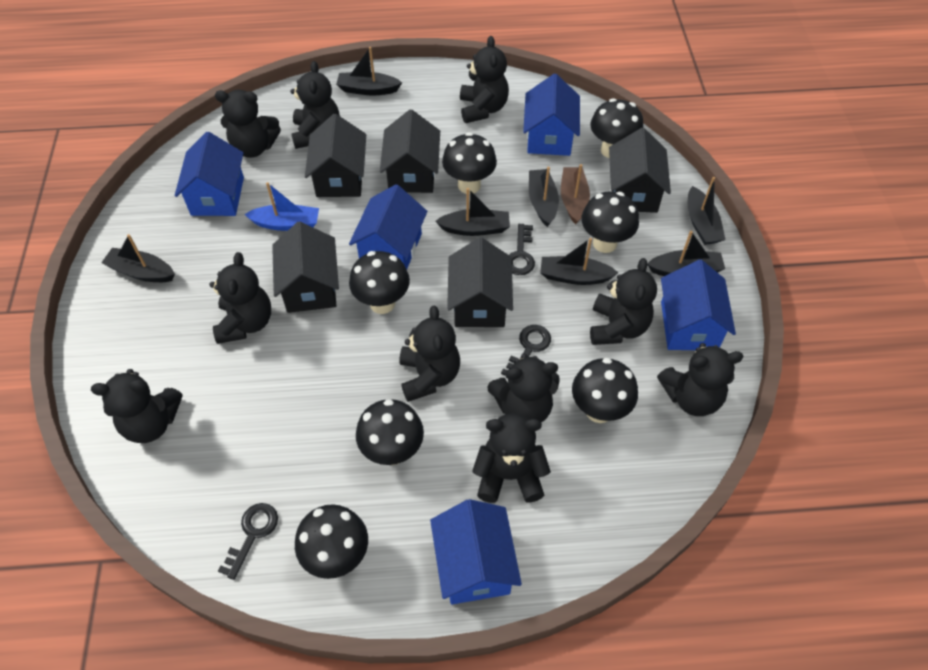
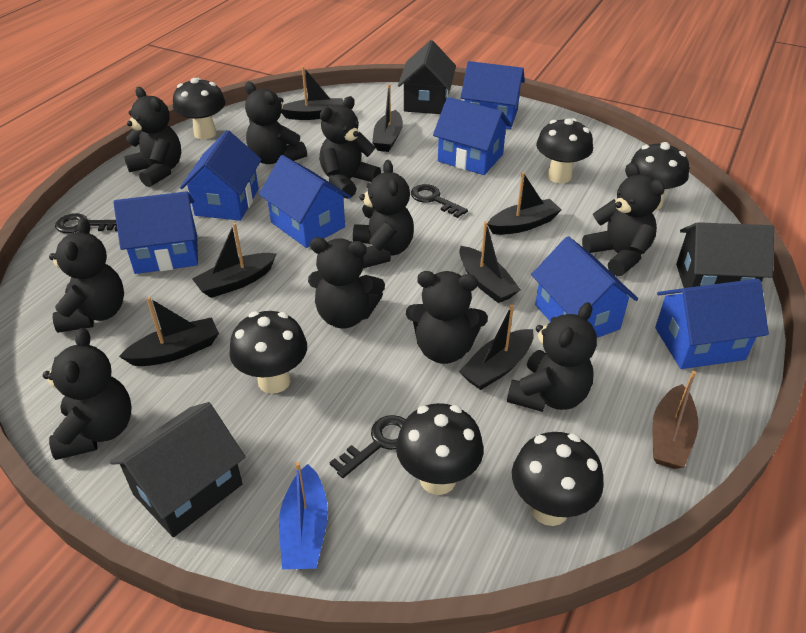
black house: [272,222,339,313] [305,114,366,197] [380,109,440,193] [447,237,513,327] [609,128,671,213] = 5 -> [110,402,246,537] [398,40,456,114] [676,222,774,288] = 3
black mushroom: [295,504,368,579] [349,251,410,314] [356,399,424,465] [442,132,497,194] [572,358,638,423] [582,191,639,253] [591,98,643,158] = 7 -> [173,78,226,140] [229,311,307,394] [396,403,483,495] [512,432,604,526] [536,118,593,183] [630,142,689,210] = 6
blue house: [175,132,244,216] [349,184,427,270] [430,499,522,604] [523,74,580,156] [661,260,736,350] = 5 -> [113,191,198,274] [180,130,262,221] [259,155,351,248] [433,97,511,175] [461,61,525,129] [531,236,638,338] [655,279,769,369] = 7

